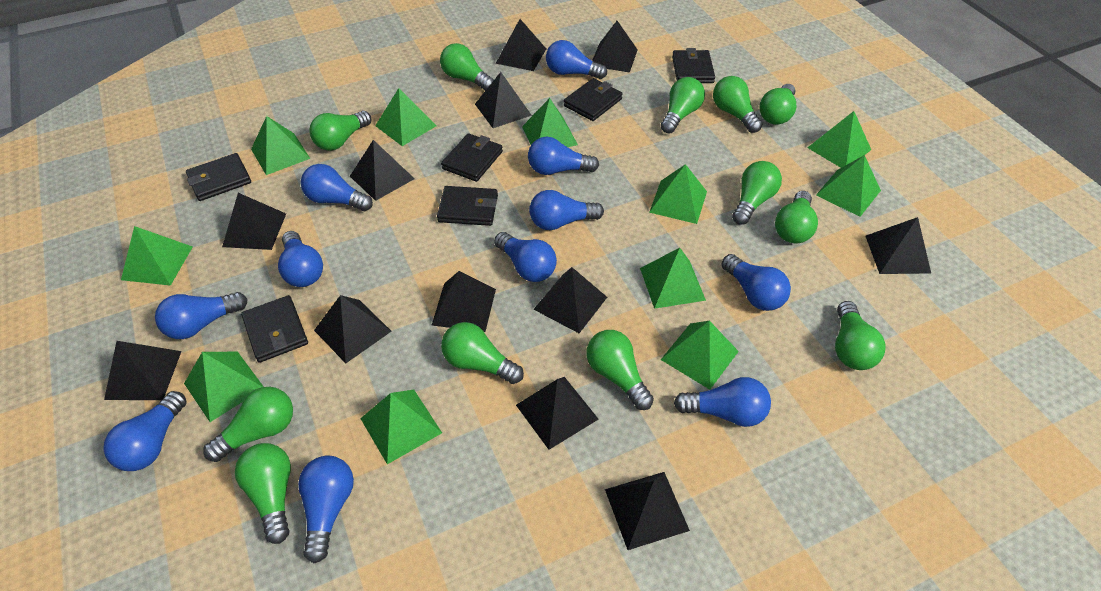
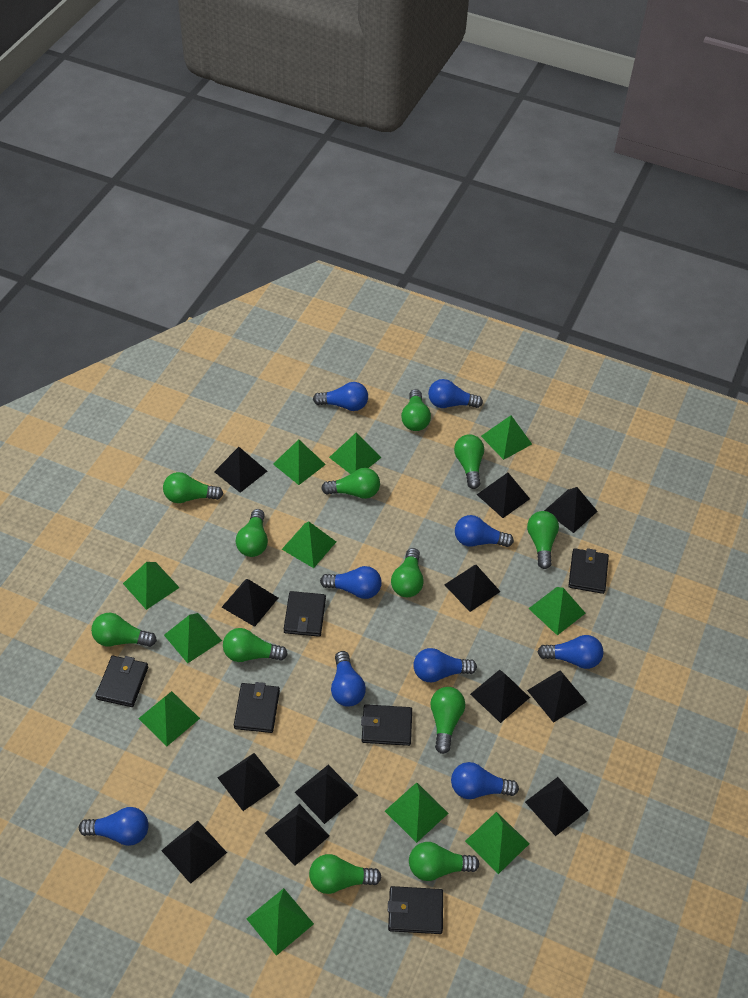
blue light bulb: [103,391,187,471] [155,292,247,339] [278,231,323,287] [298,456,354,563] [301,164,373,211] [494,232,557,282] [528,137,599,175] [529,190,604,230] [546,40,607,79] [674,377,771,427] [721,254,791,311] = 11 -> [79,807,149,846] [313,382,368,411] [320,566,382,599] [331,651,366,707] [413,648,477,683] [428,379,483,408] [451,762,519,799] [455,515,514,547] [537,635,603,669] = 9

